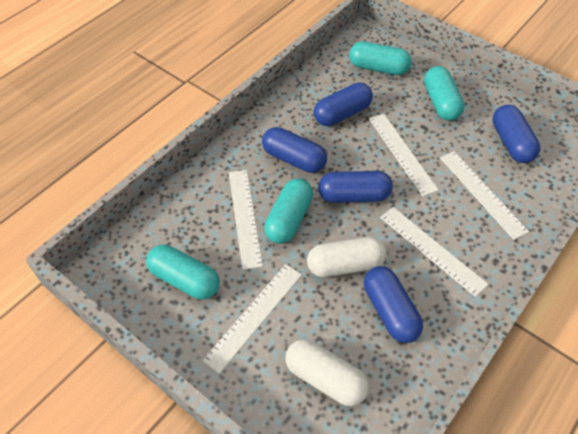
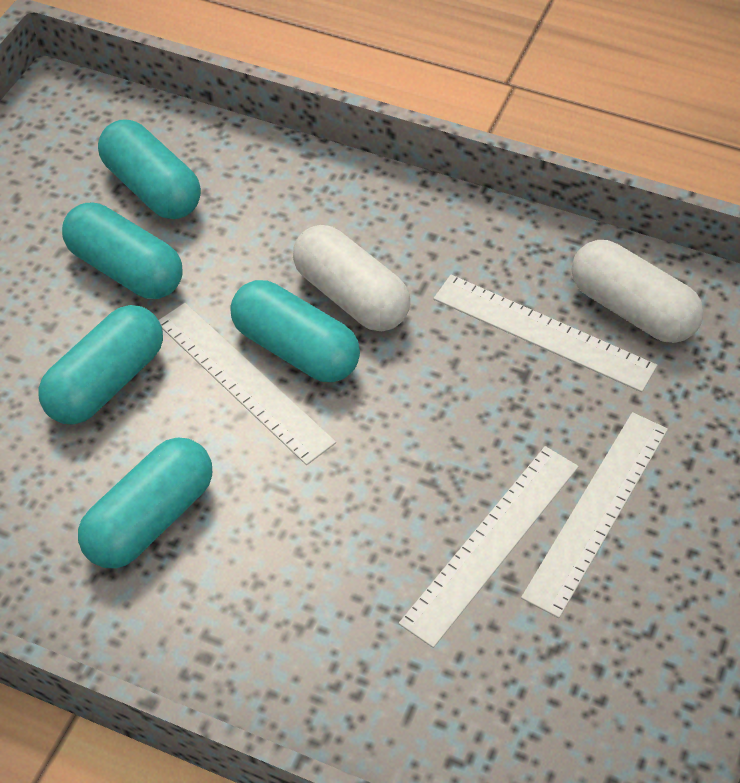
blue capsule: [262,127,327,173] [314,82,373,126] [318,171,393,203] [364,266,423,343] [492,105,540,163] = 5 -> none = 0
turquoise capsule: [146,244,220,299] [264,179,313,244] [349,41,412,75] [424,66,465,121] = 4 -> [38,305,163,424] [62,203,183,299] [78,438,212,568] [98,119,201,219] [230,280,360,382] = 5
white ruler: [202,264,302,374] [229,170,263,270] [369,114,439,197] [380,207,489,297] [440,151,529,240] = 5 -> [159,303,336,465] [399,446,579,648] [433,275,658,392] [521,412,668,618] = 4

